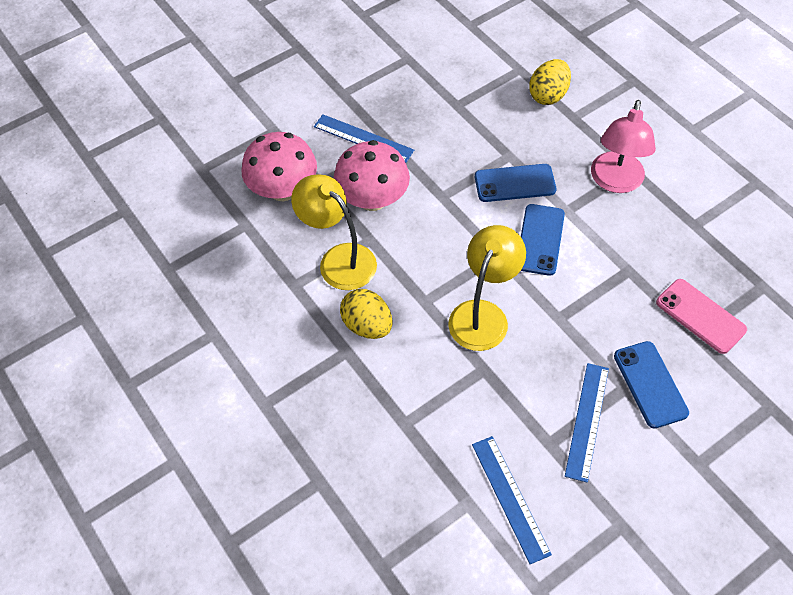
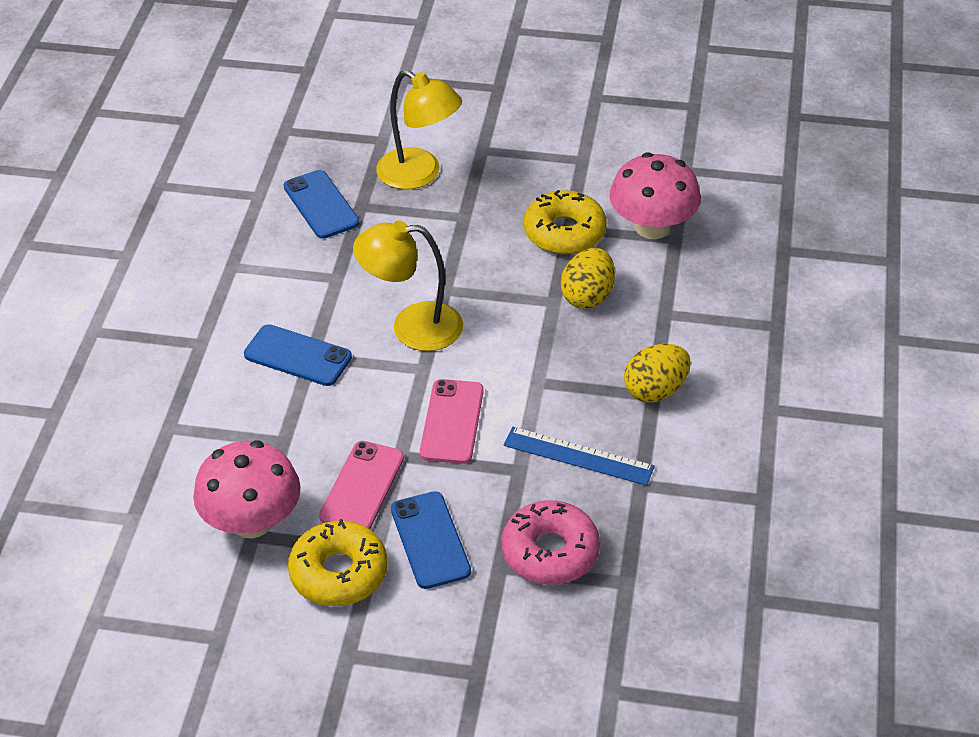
blue ruler: [314,114,414,163] [472,436,552,564] [565,363,609,483] = 3 -> [504,427,655,486] = 1
pink donut: none = 0 -> [502,500,600,585] = 1
pink lamp: [591,100,656,193] = 1 -> none = 0
pink phone: [656,279,747,354] = 1 -> [319,441,404,529] [420,379,484,464] = 2
yellow donut: none = 0 -> [288,519,388,606] [524,190,607,254] = 2

